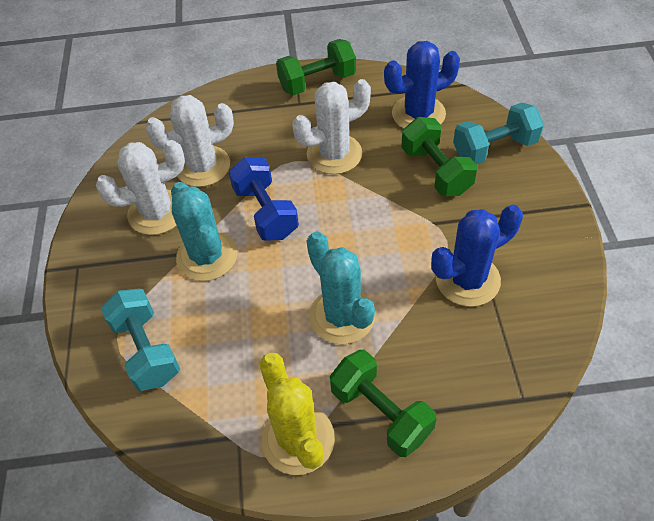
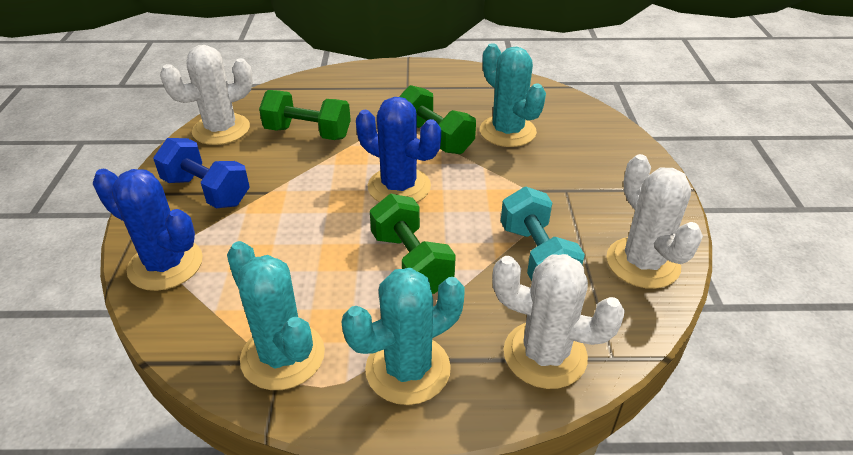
turquoise cactus: [171,182,237,281] [307,232,375,344] = 2 -> [227,241,325,390] [341,268,465,405] [480,43,546,147] = 3
turquoise dumbbell: [101,289,180,391] [453,103,544,164] = 2 -> [501,187,585,281] = 1
yellow cactus: [260,352,335,475] = 1 -> none = 0

